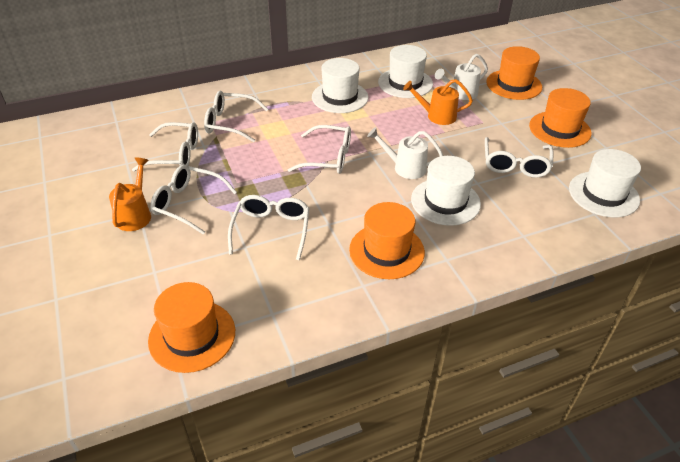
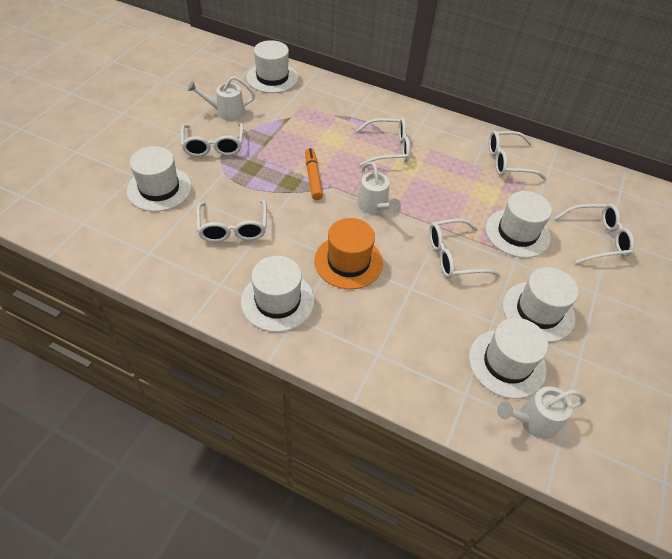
orange hat: [148,282,235,373] [349,202,425,279] [486,46,542,100] [529,88,592,148] = 4 -> [314,218,383,289] = 1
orange marker: none = 0 -> [305,148,323,200] = 1
orange watering can: [109,158,151,231] [403,79,473,125] = 2 -> none = 0
white hat: [312,58,369,113] [378,45,433,98] [411,156,481,226] [569,149,641,217] = 4 -> [127,146,192,212] [241,256,315,332] [246,40,298,93] [469,318,548,399] [485,191,552,258] [503,267,579,342] = 6
white watering can: [367,127,443,179] [435,54,488,100] = 2 -> [187,76,255,121] [357,162,401,214] [497,386,586,439] = 3

